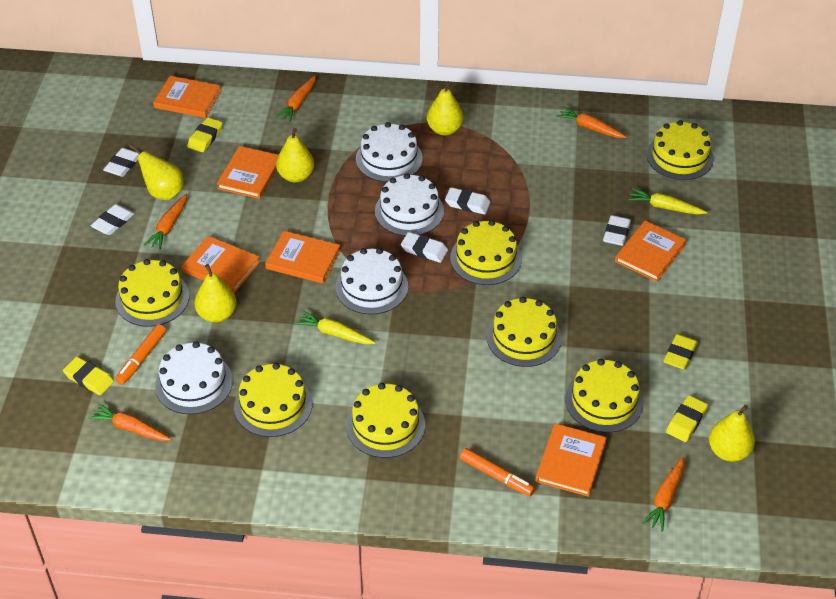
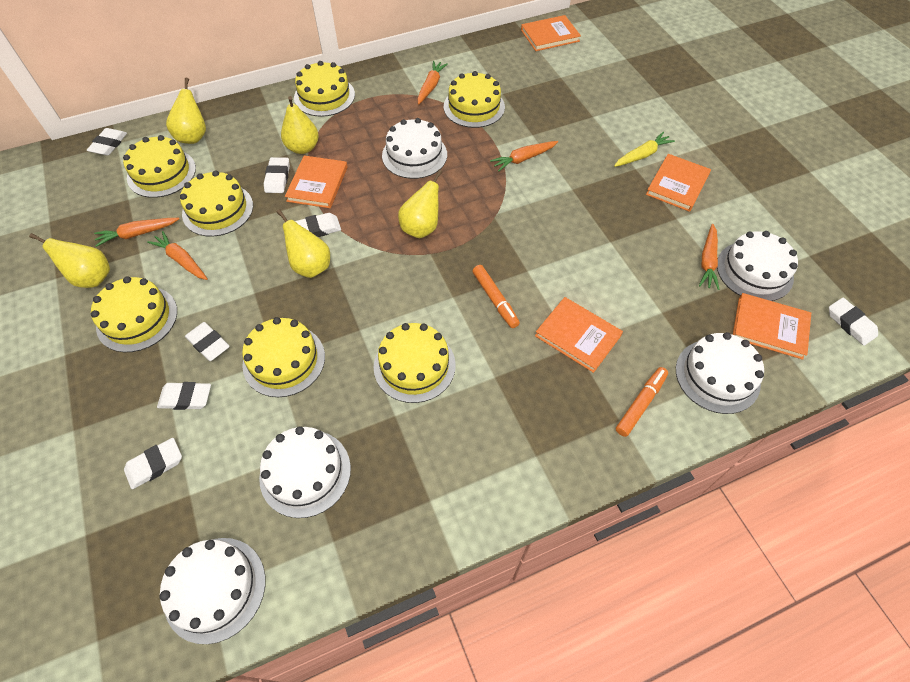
orange book: [153,76,222,118] [181,236,260,293] [217,146,279,199] [265,231,341,283] [536,423,607,497] [615,220,687,282] = 6 -> [285,155,348,208] [521,15,581,51] [535,297,623,373] [646,154,711,212] [733,293,811,360] = 5
white cake: [155,341,233,414] [335,248,408,315] [356,122,423,182] [375,173,444,236] = 4 -> [159,538,265,644] [259,426,351,518] [382,118,447,179] [676,332,764,414] [717,231,798,301] = 5
white eraser: [91,204,135,235] [103,148,139,177] [401,232,448,263] [445,187,490,214] [603,215,631,246] = 5 -> [87,128,127,156] [124,438,182,489] [157,382,211,410] [185,322,230,361] [264,157,290,193] [295,213,341,237] [829,298,878,346] = 7
yellow carrot: [294,310,376,344] [628,188,707,215] = 2 -> [614,132,675,167] = 1
yellow eraser: [63,357,114,395] [187,117,223,152] [663,334,698,370] [666,395,708,442] = 4 -> none = 0

